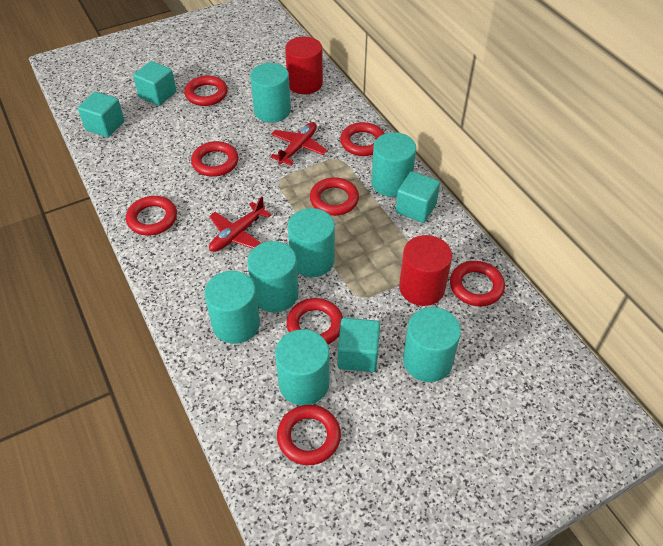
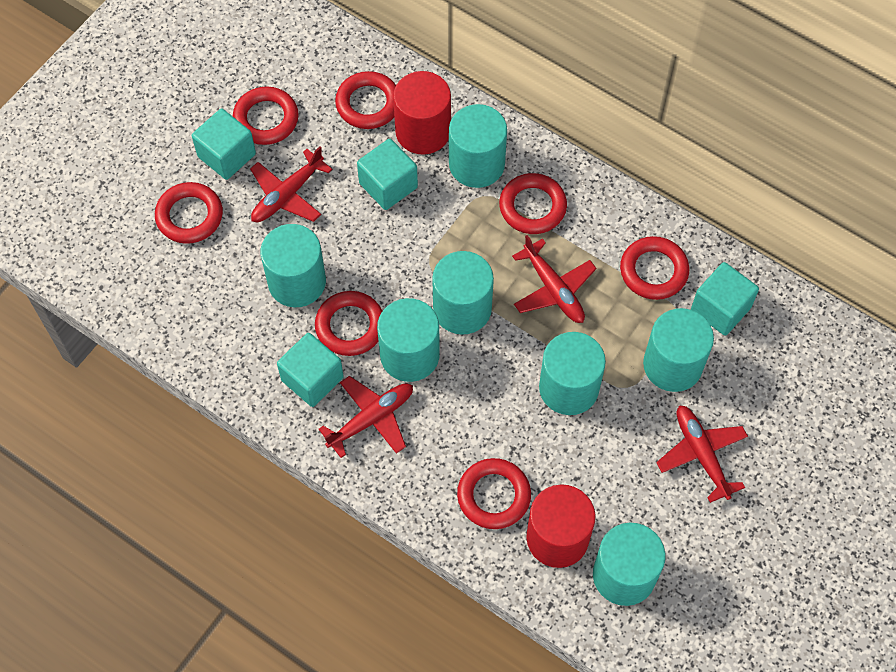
red plane: [209,197,272,252] [270,122,327,166] = 2 -> [250,146,332,222] [319,376,413,458] [512,235,596,323] [656,405,748,503] = 4
red ring: [126,196,177,236] [184,75,228,106] [191,141,239,177] [277,405,341,465] [287,298,343,344] [310,177,359,216] [340,122,385,156] [450,261,505,306] = 8 -> [155,182,223,244] [233,87,299,145] [315,291,383,356] [335,71,396,129] [457,458,531,529] [499,173,567,234] [620,236,689,300] = 7

